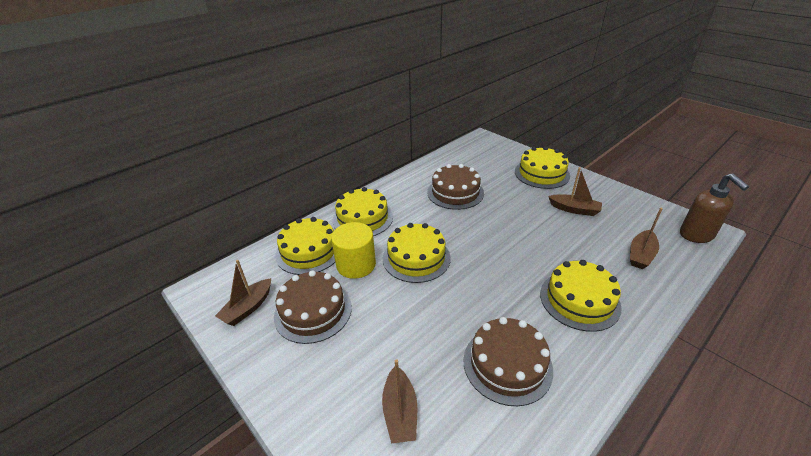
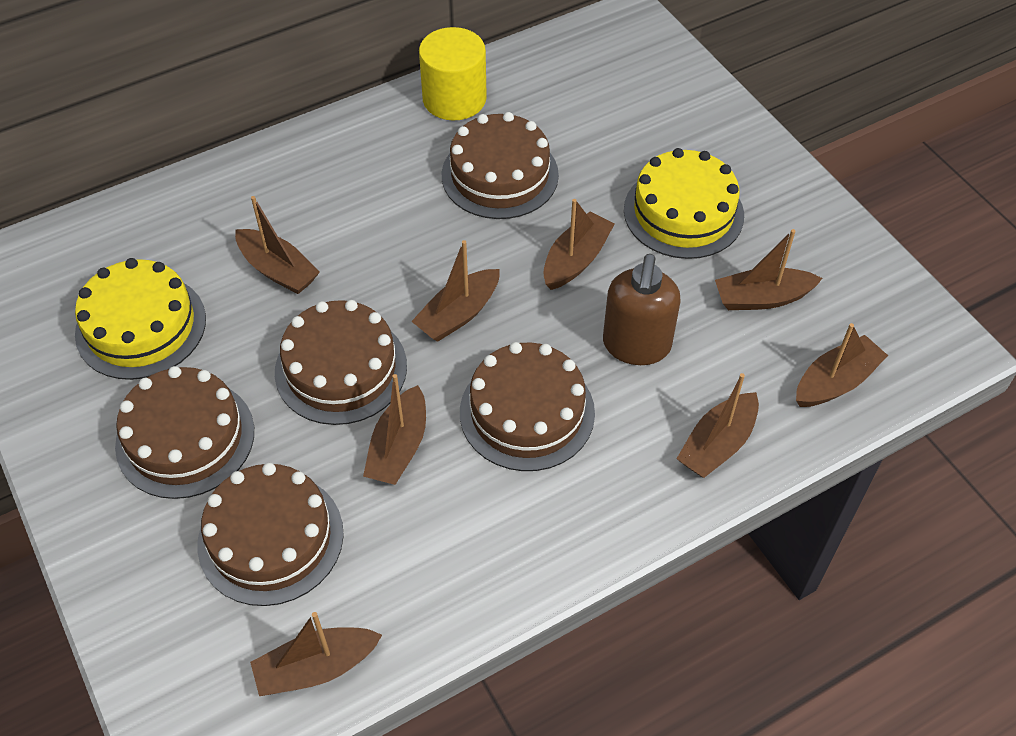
brown boat: [215,260,271,326] [382,359,417,444] [548,167,602,216] [630,208,663,269] = 4 -> [235,196,320,294] [250,612,382,696] [363,374,426,485] [411,240,500,342] [543,199,615,290] [676,373,759,478] [715,229,823,310] [796,323,888,407] = 8
brown cake: [274,270,352,344] [427,164,484,210] [463,317,553,406] = 3 -> [115,366,254,499] [197,463,344,606] [275,300,407,425] [442,112,559,219] [460,342,595,471] = 5
yellow cake: [275,217,335,275] [333,187,393,236] [383,223,451,283] [515,146,570,189] [540,260,622,332] = 5 -> [75,258,206,380] [624,148,744,259] = 2

